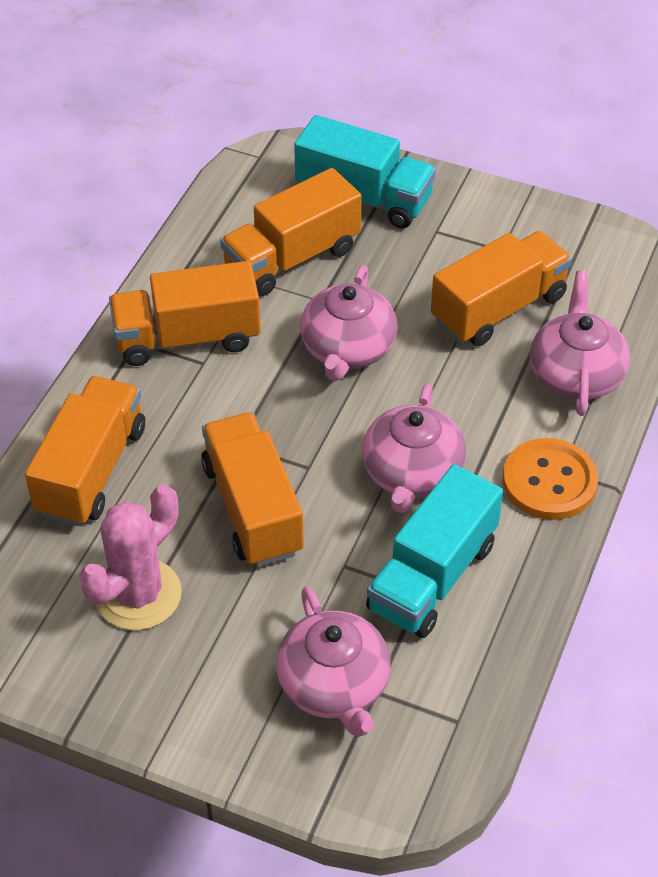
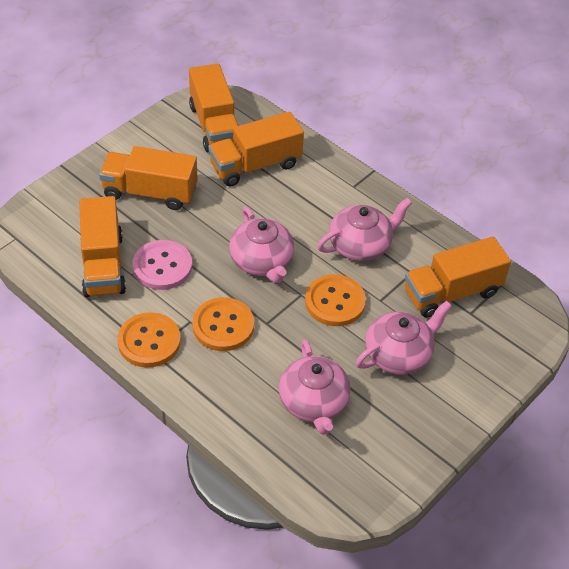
orange button: [503,438,598,520] = 1 -> [117,312,181,367] [192,297,254,351] [305,274,366,326] = 3
pink button: none = 0 -> [132,240,192,290] = 1
pink cactus: [79,485,182,630] = 1 -> none = 0
turquoise truck: [294,115,436,229] [366,464,503,638] = 2 -> none = 0

